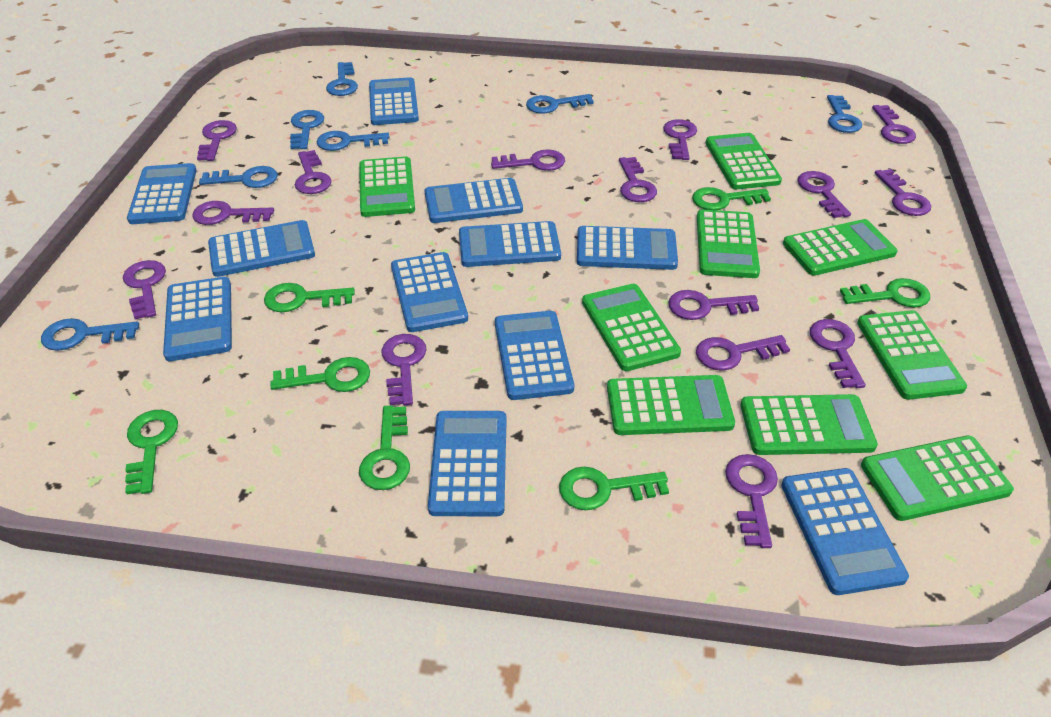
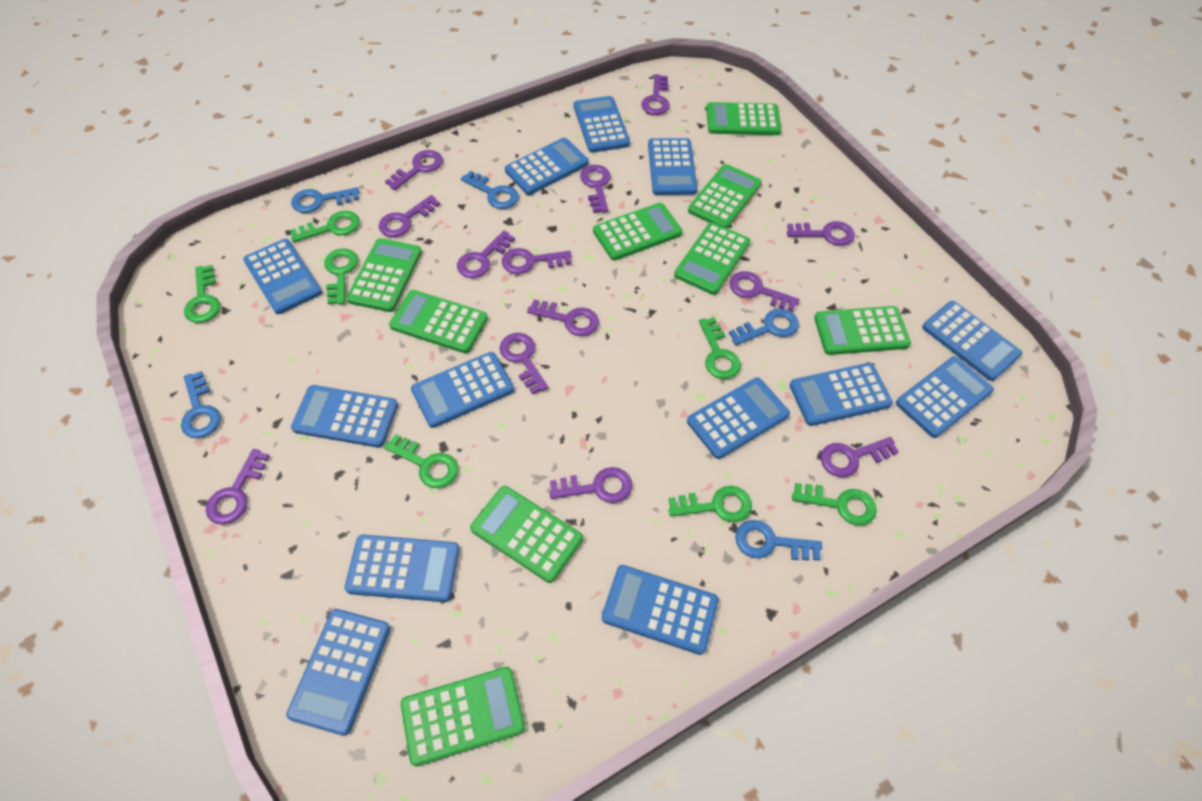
blue calculator: [127,163,197,224] [163,277,232,361] [208,220,315,277] [369,77,419,125] [391,252,468,332] [424,178,523,223] [428,411,507,516] [459,221,561,267] [495,311,574,400] [577,226,678,270] [781,468,909,595] = 11 -> [243,239,322,314] [286,609,391,736] [291,385,398,448] [345,535,459,602] [411,352,514,428] [505,138,589,195] [574,96,630,153] [602,565,719,655] [648,138,697,195] [687,377,790,459] [789,363,893,426] [896,356,994,438] [922,301,1022,381] = 13
blue key: [41,318,139,351] [199,166,278,188] [290,110,324,149] [317,131,389,151] [326,62,358,96] [526,94,594,114] [827,95,862,133] = 7 -> [181,371,221,438] [291,187,359,213] [461,170,519,209] [729,309,799,345] [735,520,822,561] = 5
purple key: [123,260,166,320] [192,201,274,225] [197,120,237,161] [295,150,332,194] [381,334,427,405] [491,149,565,171] [619,157,657,202] [663,119,697,160] [668,290,759,320] [696,335,790,371] [725,454,778,548] [797,171,851,218] [810,319,866,388] [872,105,916,144] [875,169,931,216] = 15 -> [206,449,270,525] [378,195,440,237] [385,150,443,190] [457,230,515,278] [499,333,548,395] [502,248,572,274] [527,299,599,336] [549,467,632,503] [580,165,611,213] [641,74,670,115] [729,271,800,312] [787,221,855,246] [821,437,899,477] = 13

